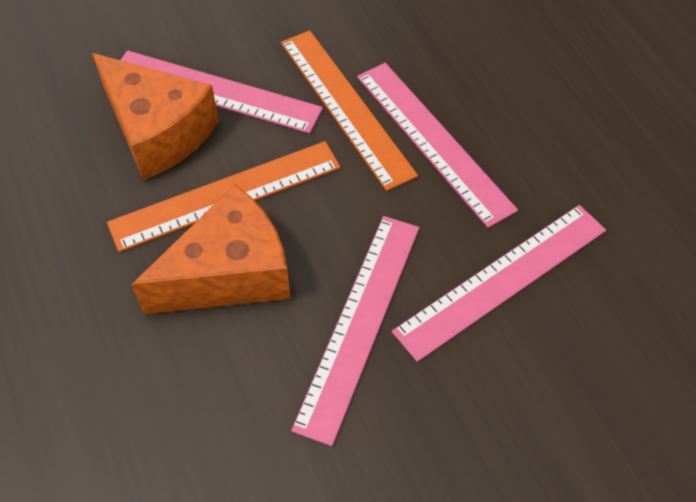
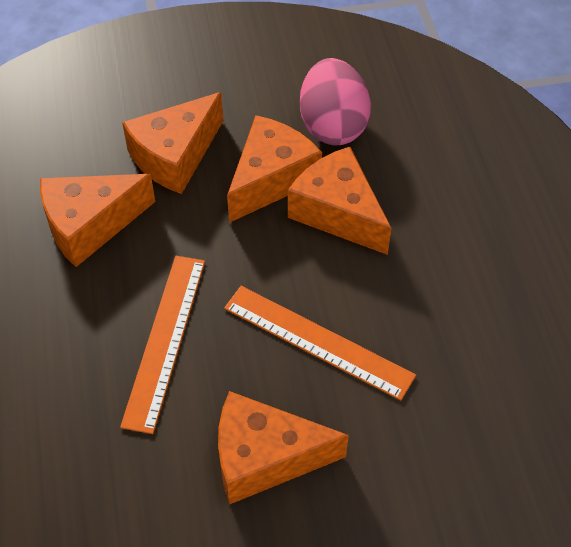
orange cheese: [92,53,219,180] [131,184,291,314] = 2 -> [40,174,155,267] [122,92,223,194] [218,391,349,505] [227,115,322,223] [288,147,391,255] = 5
pink egg: none = 0 -> [300,58,371,145] = 1
pink ruler: [121,50,323,134] [291,216,419,446] [357,63,518,228] [392,205,606,362] = 4 -> none = 0

